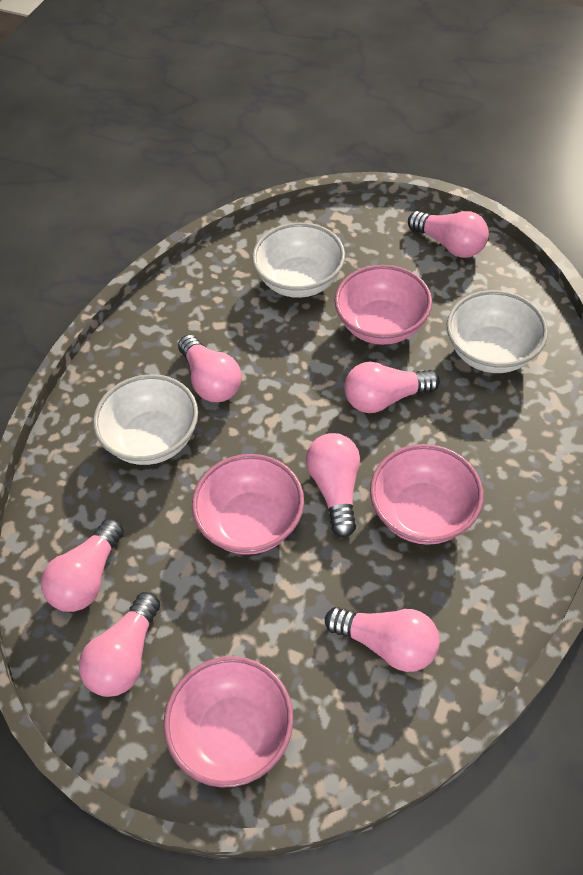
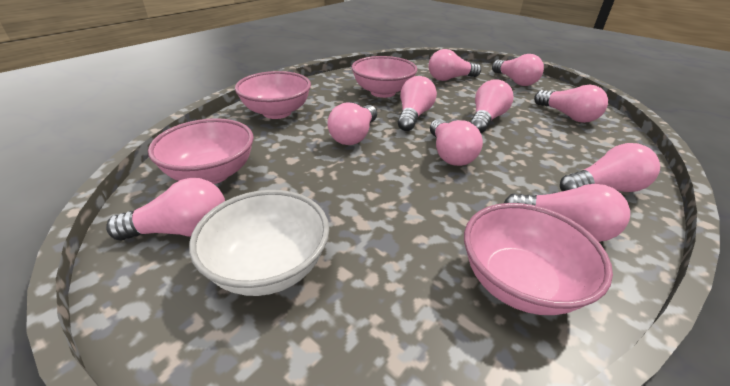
pink light bulb: [41,519,124,612] [79,592,160,697] [178,335,242,402] [306,433,360,538] [325,607,440,672] [344,362,440,413] [408,211,489,258] = 7 -> [106,178,225,241] [327,102,377,145] [398,76,437,131] [428,49,481,81] [430,119,483,166] [470,79,514,133] [492,54,544,86] [504,184,630,242] [534,85,608,123] [560,143,660,192] = 10
white bowl: [93,374,198,465] [252,223,345,298] [446,290,548,373] = 3 -> [189,190,329,296] = 1

